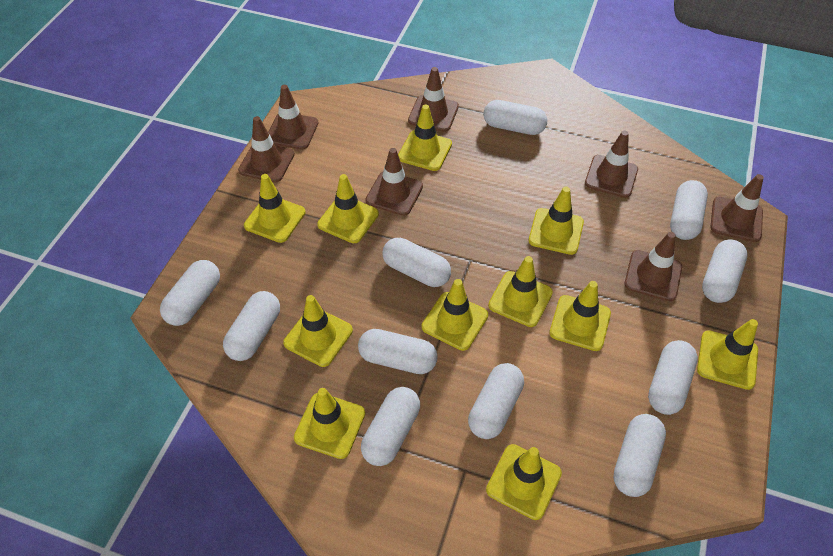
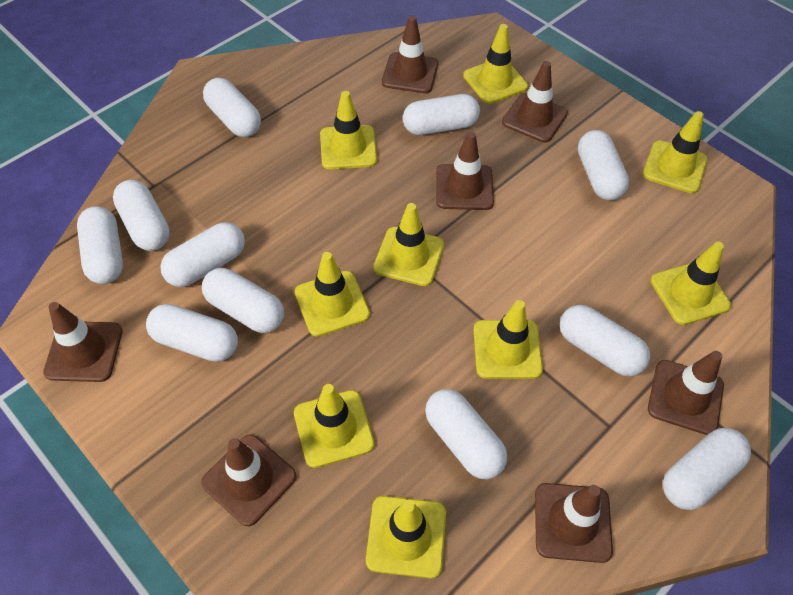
yellow traffic cone: [244,174,306,243] [283,295,353,367] [294,388,365,459] [317,174,379,243] [398,104,452,171] [422,279,488,351] [486,444,562,520] [488,256,553,327] [529,187,584,255] [549,281,611,351] [697,319,758,390] = 11 -> [294,384,374,468] [295,252,370,337] [320,91,377,169] [366,496,446,579] [374,203,444,286] [463,24,528,104] [474,300,543,379] [643,111,708,193] [651,242,731,325] = 9

